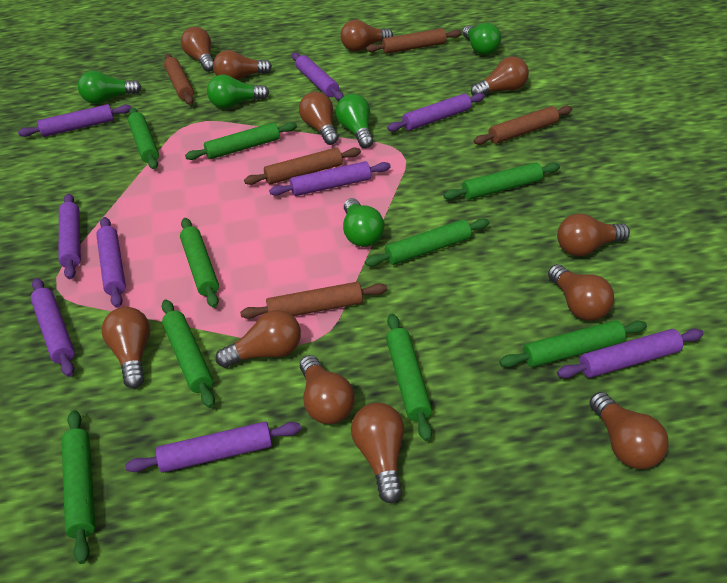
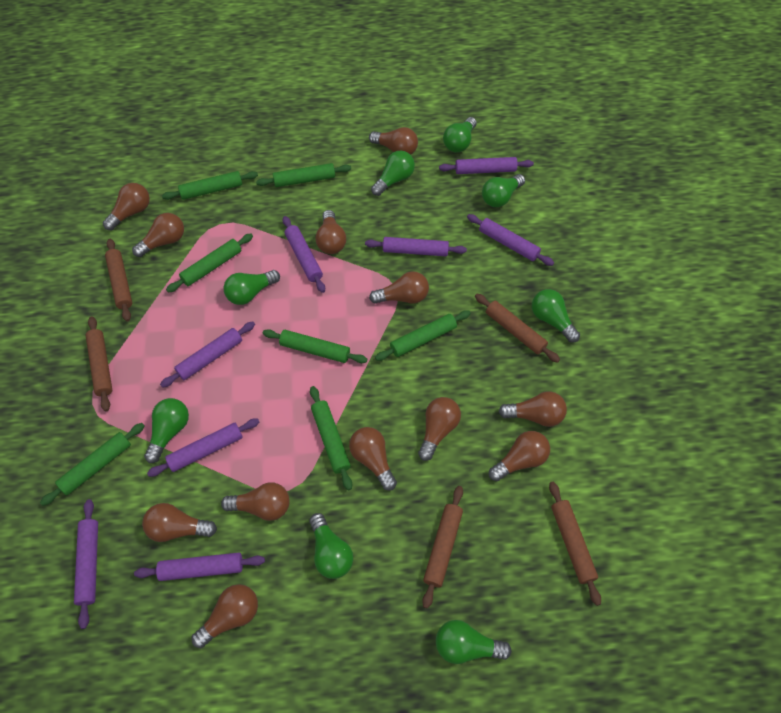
green light bulb: [78,71,142,104] [207,75,269,108] [336,94,373,148] [343,198,384,247] [463,23,501,55] = 5 -> [144,398,189,463] [224,270,280,305] [310,513,353,579] [371,150,415,196] [436,620,512,664] [443,117,477,153] [482,174,525,207] [532,289,580,342] = 8
green rolling pin: [62,410,95,564] [128,108,159,169] [162,300,215,408] [180,218,219,308] [185,122,297,160] [365,218,489,266] [386,314,432,441] [443,162,560,200] [499,320,647,367] = 9 -> [40,423,145,506] [162,171,258,200] [166,234,253,293] [256,163,351,187] [263,329,367,363] [310,386,352,490] [375,310,471,361] = 7
purple rolling pin: [18,104,132,137] [31,278,75,377] [59,194,81,279] [96,217,126,308] [125,422,301,473] [269,161,391,196] [292,53,344,100] [387,93,485,132] [557,329,704,378] = 9 -> [74,499,98,629] [134,553,265,581] [147,418,259,477] [160,322,255,388] [282,216,325,293] [365,237,467,256] [439,157,534,174] [467,214,554,266] = 8

